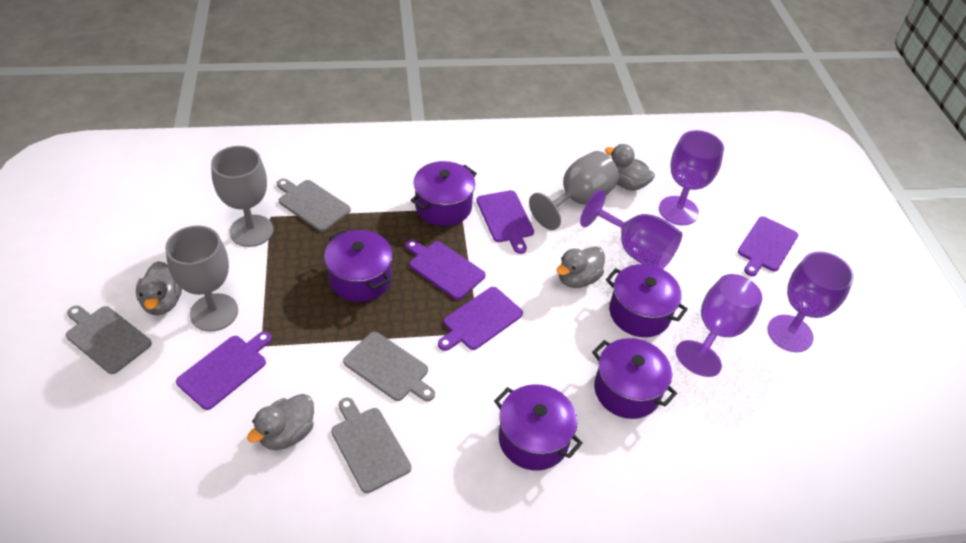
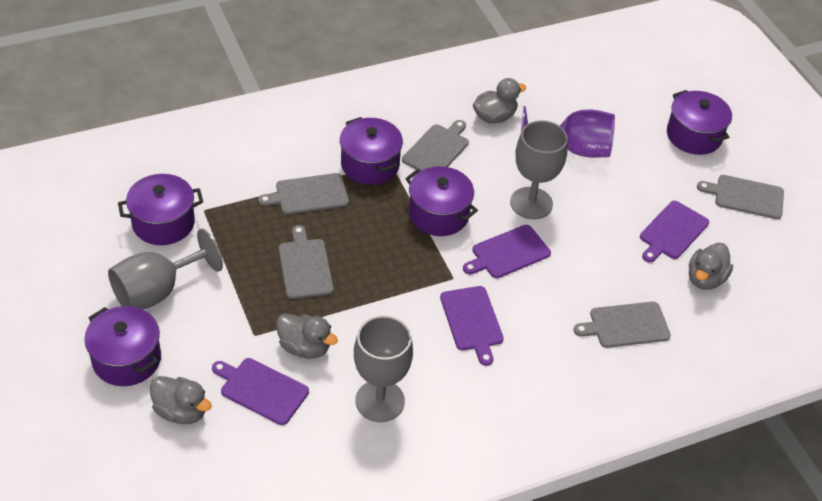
grey cutting board: [66,306,152,374] [277,179,351,232] [331,397,411,493] [343,332,435,401] = 4 -> [258,173,349,215] [279,225,334,299] [402,120,469,171] [574,302,671,348] [697,175,784,219] = 5
purple cutting board: [176,331,272,410] [405,239,486,300] [438,287,523,351] [477,190,534,254] [738,216,798,276] = 5 -> [212,358,309,425] [440,286,504,366] [463,225,551,278] [640,201,709,263] = 4
purple goblet: [580,190,682,269] [659,130,724,225] [676,274,762,377] [767,251,854,352] = 4 -> [521,106,615,158] = 1

